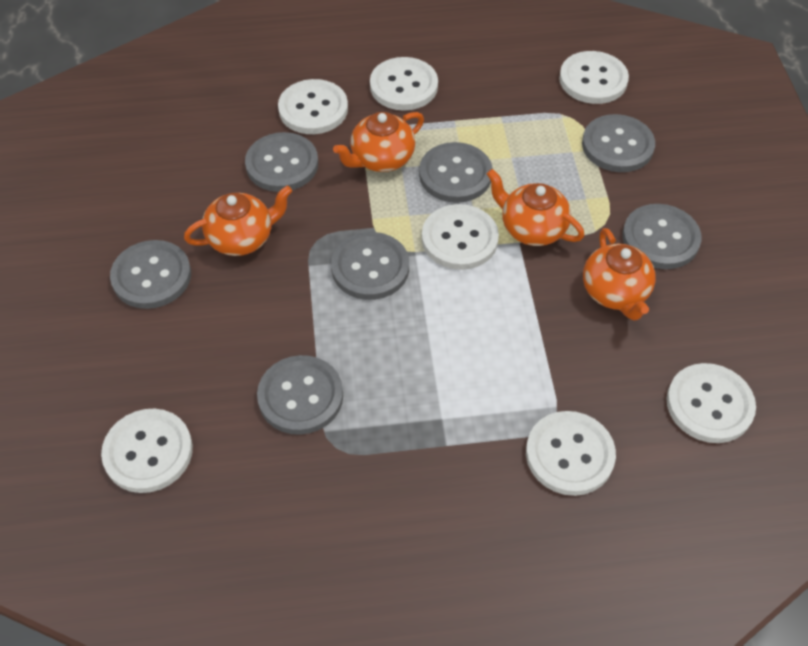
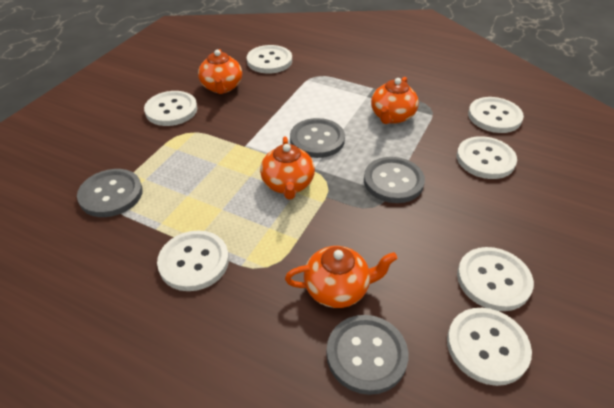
grey button: [110,240,191,309] [245,132,318,192] [257,355,343,435] [331,232,409,300] [419,142,493,203] [582,114,655,172] [622,204,701,269] = 7 -> [77,169,143,217] [290,118,345,158] [326,315,408,395] [364,157,425,203] = 4

